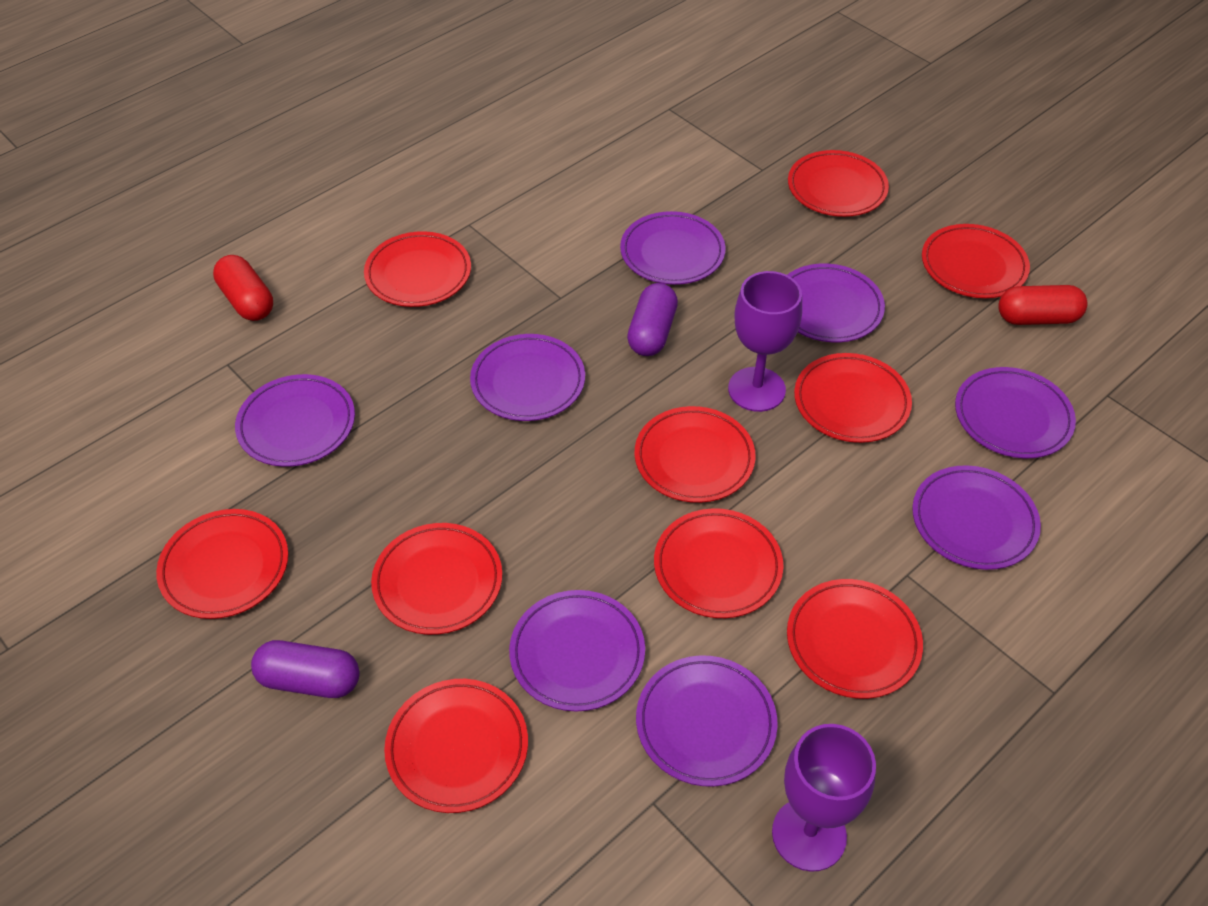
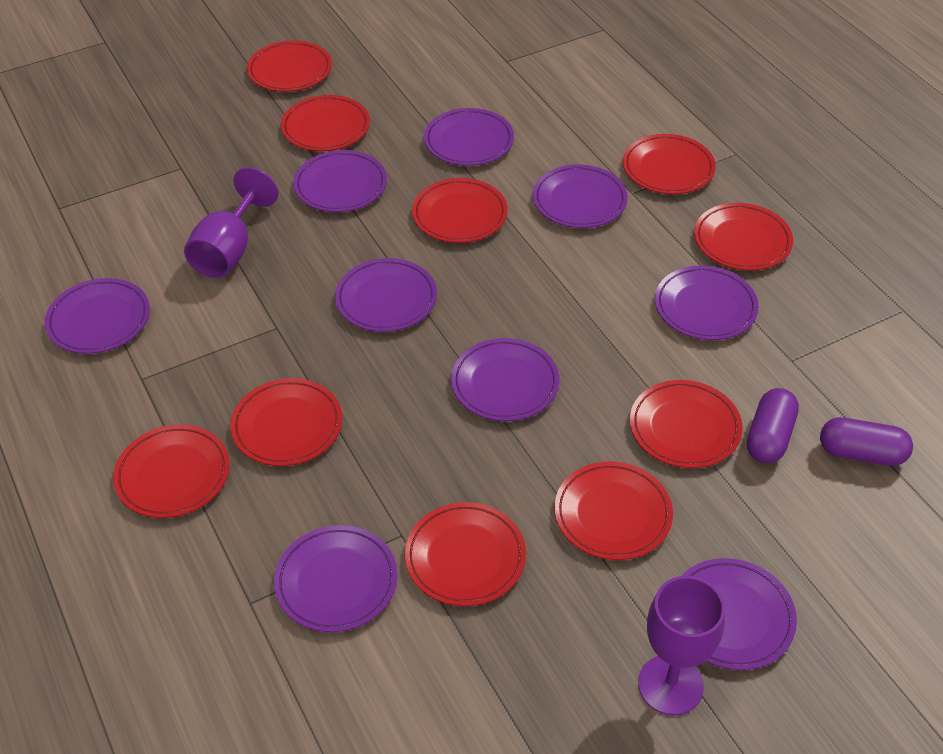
purple plate: [235,374,355,467] [470,334,585,421] [509,590,645,711] [620,211,726,285] [636,655,778,787] [788,263,885,342] [912,465,1041,570] [955,367,1076,458] = 8 -> [45,278,150,354] [274,525,398,632] [293,150,387,212] [335,258,437,332] [424,108,514,166] [451,338,559,421] [533,164,628,228] [655,265,759,340] [682,558,797,670] = 9
red capsule: [213,255,273,321] [998,285,1088,325] = 2 -> none = 0

